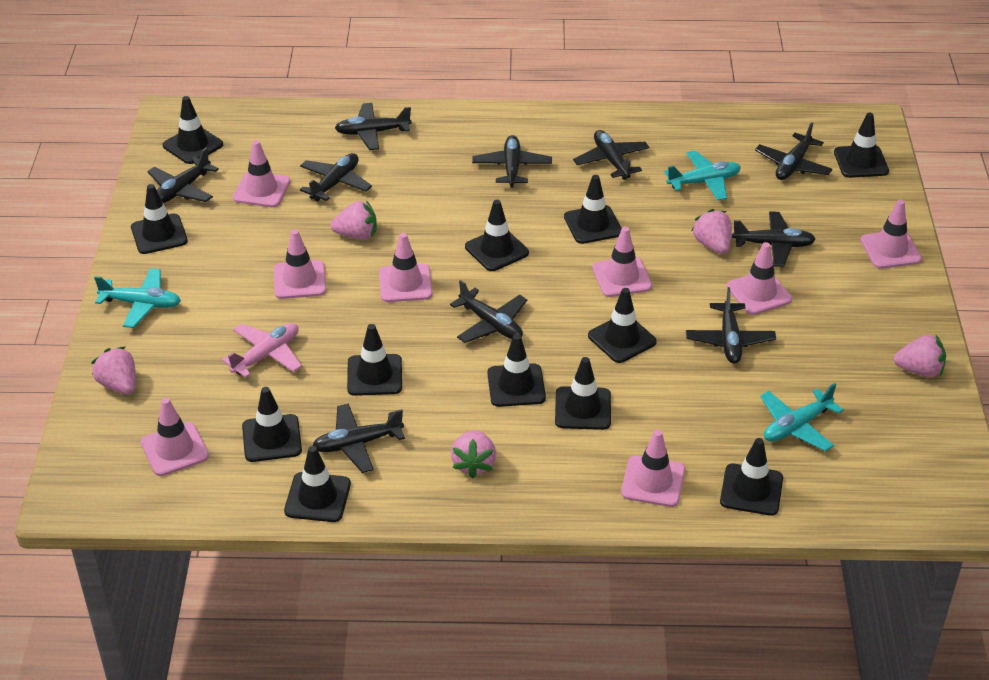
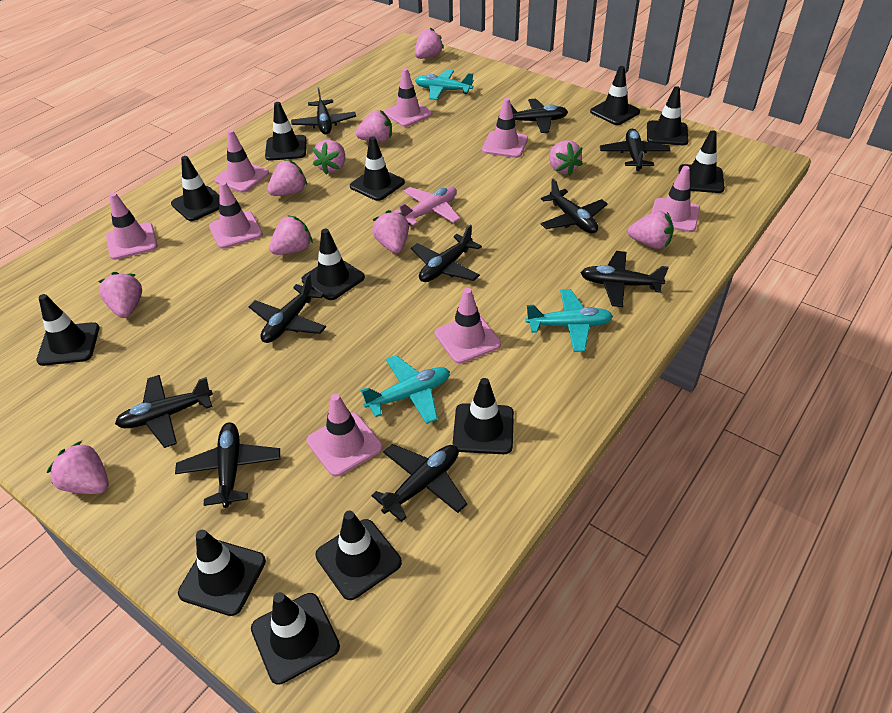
pink strawberry: [91,347,136,395] [331,200,377,240] [451,430,496,479] [691,209,732,254] [894,335,946,377] = 5 -> [47,441,109,494] [98,272,142,318] [267,160,307,196] [269,215,313,255] [312,140,345,175] [355,110,392,142] [372,210,409,253] [415,28,444,59] [549,140,583,176] [628,211,674,249] = 10

